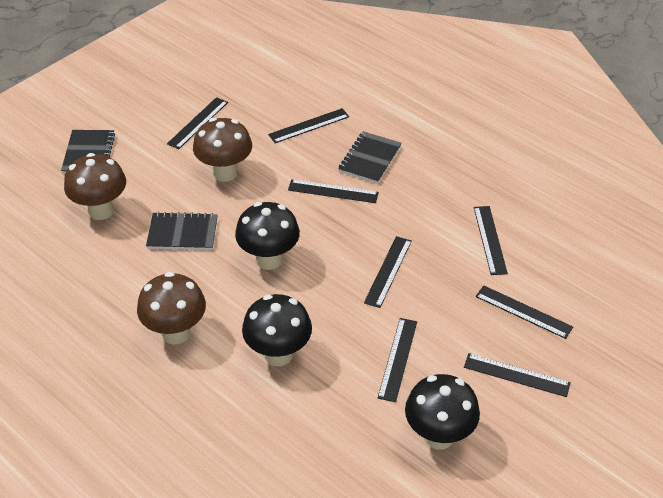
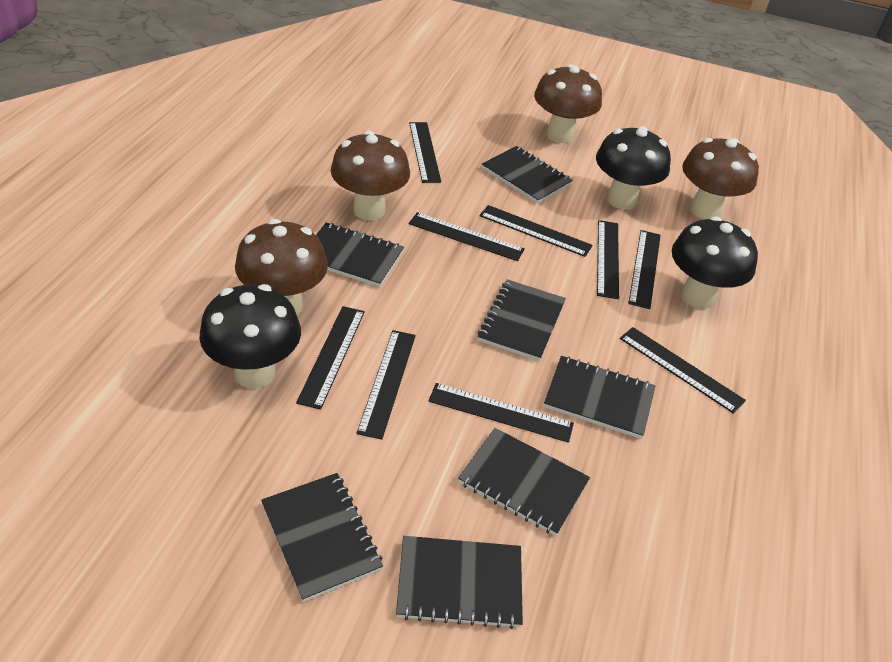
black notebook: [61,130,115,174] [146,212,218,250] [338,131,402,184] = 3 -> [261,473,383,602] [316,223,404,287] [396,536,523,629] [458,428,590,536] [478,280,566,361] [482,146,573,204] [544,356,655,439] = 7
black ruler: [167,97,228,149] [268,108,349,143] [288,179,379,203] [364,236,412,308] [378,318,417,402] [464,353,571,397] [474,206,508,275] [476,285,573,339] = 8 -> [296,306,365,410] [357,330,416,440] [409,122,441,183] [409,212,525,261] [428,383,574,443] [480,205,593,257] [597,220,619,299] [620,327,746,414] [628,230,661,309] = 9
brown mushroom: [64,153,126,220] [137,272,206,344] [193,118,252,182] = 3 -> [235,219,328,315] [331,131,410,220] [534,64,602,143] [682,138,759,219] = 4

